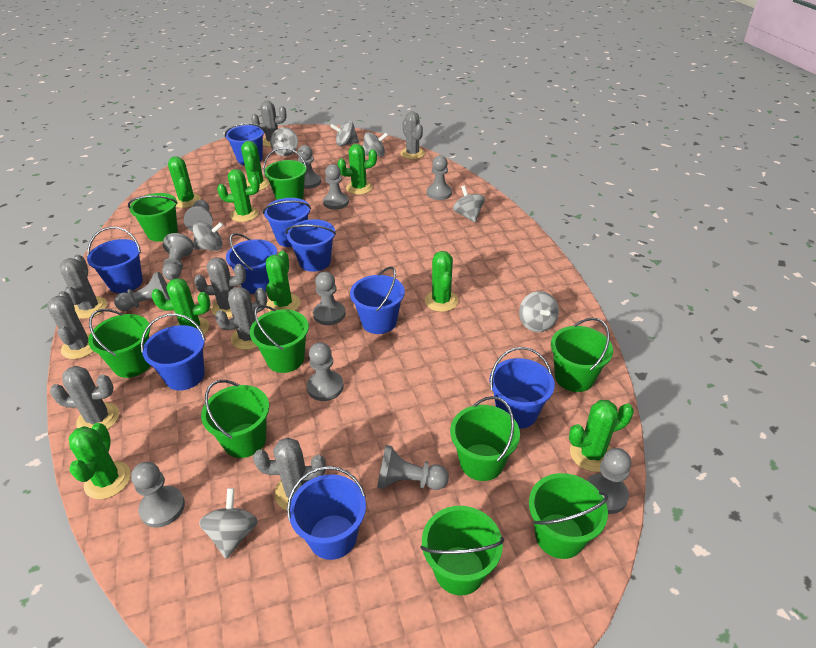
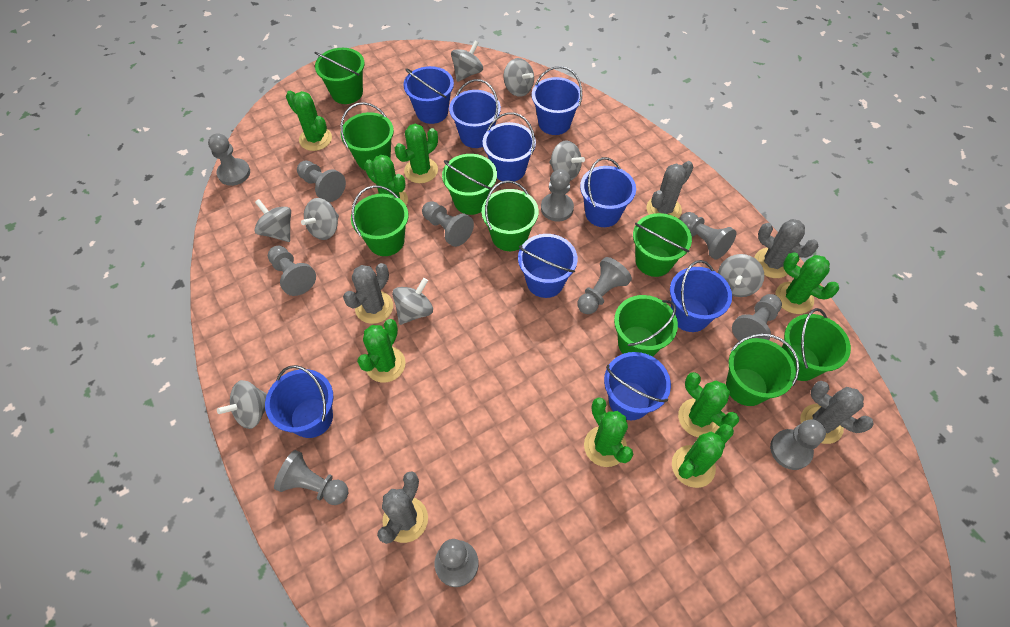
green cactus: [69,423,131,499] [151,278,210,334] [168,156,201,208] [217,169,260,222] [241,141,270,190] [266,251,300,311] [338,144,377,195] [425,251,458,312] [569,400,634,472] = 9 -> [286,91,332,151] [357,319,406,383] [364,155,408,205] [395,124,438,183] [584,397,633,467] [672,424,734,488] [678,372,739,437] [775,252,839,314] = 8
grey cactus: [47,291,94,359] [50,366,119,430] [60,254,107,319] [194,257,246,318] [215,287,267,350] [251,101,286,147] [253,437,326,510] [401,112,425,159] = 8 -> [343,263,393,324] [377,471,428,544] [646,161,693,218] [755,219,819,278] [800,381,874,444] = 5
grey spinning top: [193,221,223,251] [199,488,258,559] [270,127,298,156] [330,121,359,146] [363,132,388,157] [453,185,485,223] [519,291,559,332] = 7 -> [217,380,267,429] [255,199,291,242] [301,198,339,240] [392,278,433,325] [451,41,483,82] [504,58,534,97] [549,141,585,181] [718,254,764,297] = 8

